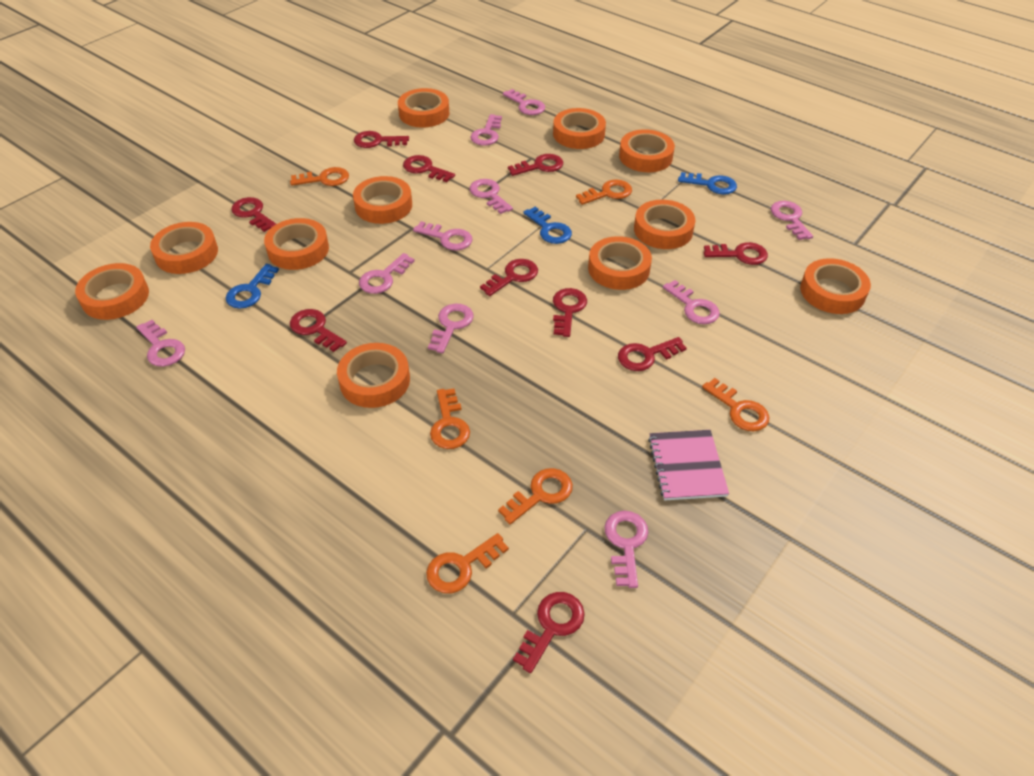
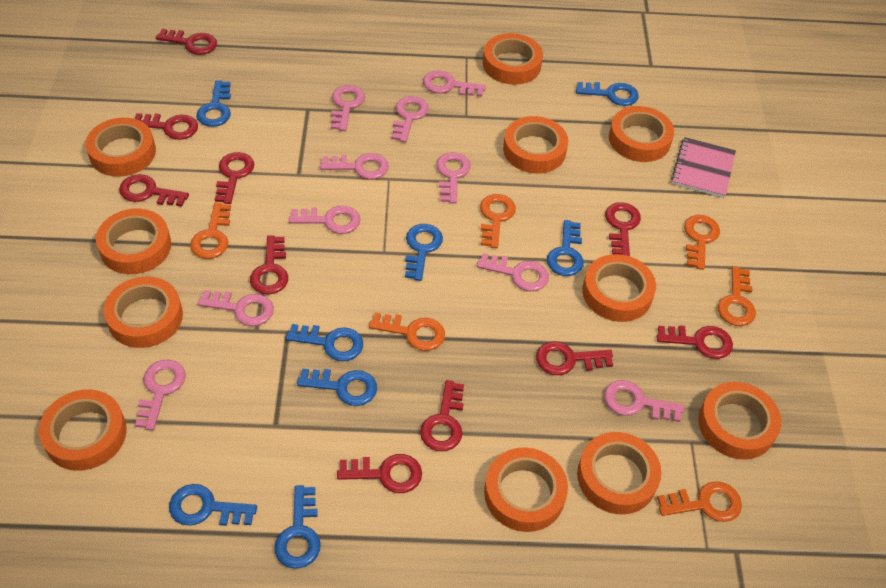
blue key: [226,264,279,309] [524,207,572,244] [678,172,737,195] = 3 -> [169,484,257,526] [196,80,231,127] [274,485,320,569] [286,324,363,361] [297,369,377,406] [405,224,443,281] [547,220,584,276] [576,82,639,106] = 8

